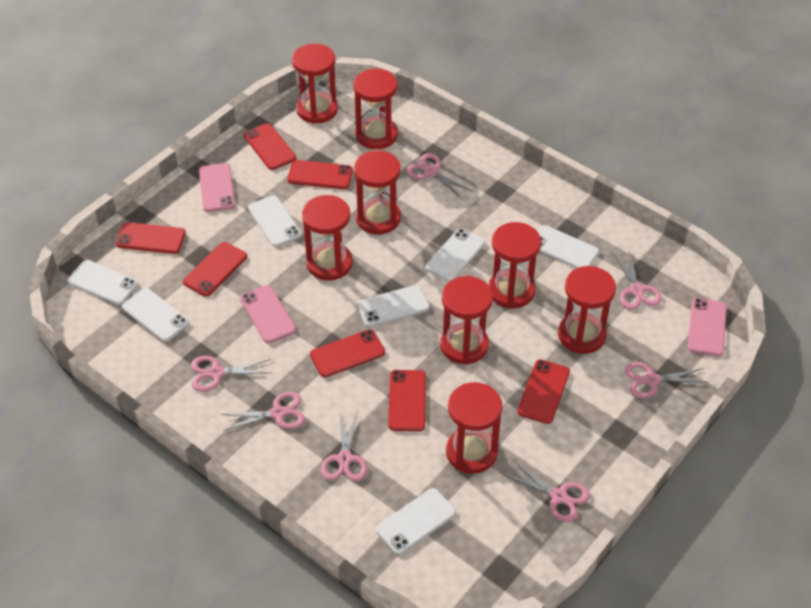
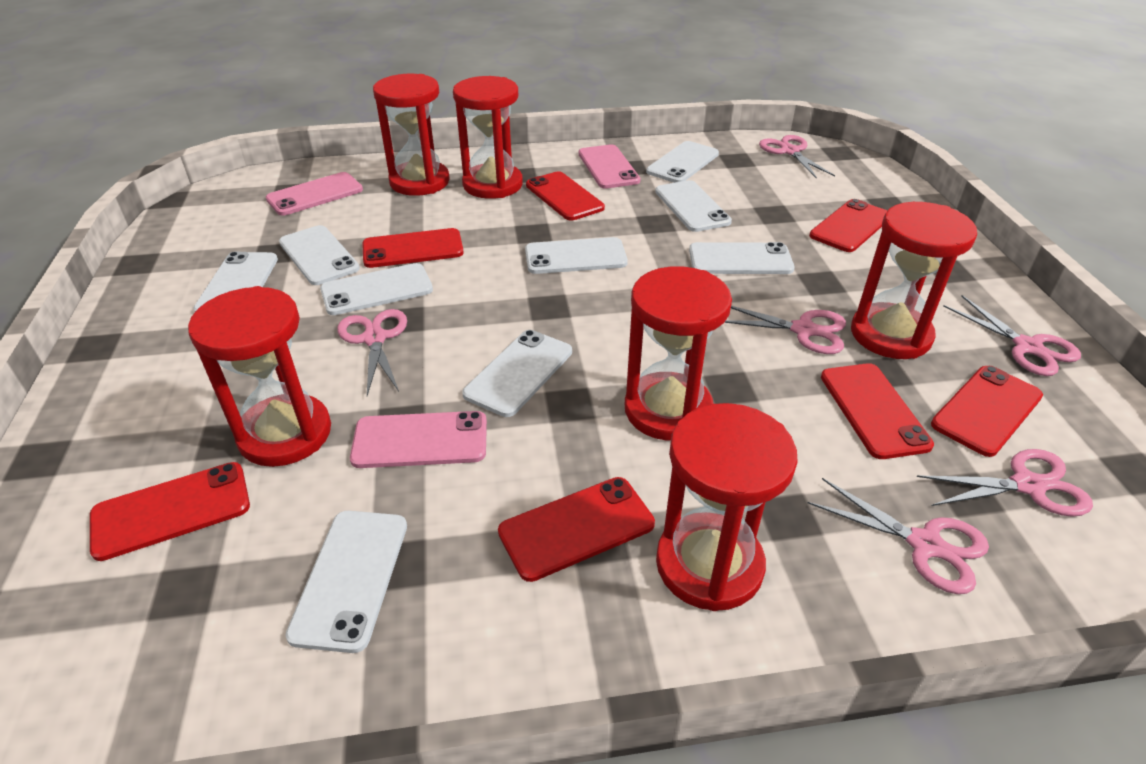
pink scissors: [191,356,271,392] [220,392,305,430] [321,410,367,481] [406,153,472,199] [503,460,590,522] [613,251,662,310] [625,362,709,398] = 7 -> [337,309,407,396] [724,306,846,354] [759,135,835,179] [808,478,989,594] [917,449,1093,517] [944,295,1081,376] = 6
red hourglass: [292,44,338,124] [302,195,353,280] [353,69,398,149] [354,150,401,234] [440,276,493,365] [446,382,502,474] [488,222,541,309] [558,266,616,354] = 8 -> [188,286,331,467] [373,74,450,196] [453,76,523,199] [625,266,732,441] [656,403,798,611] [851,202,977,359] = 6
white phone: [67,260,138,305] [122,288,190,342] [248,195,302,247] [357,285,430,327] [376,488,456,555] [425,229,485,282] [537,225,599,268] = 7 -> [193,252,278,312] [279,225,360,285] [285,511,407,653] [320,263,433,315] [462,330,572,417] [525,237,628,274] [646,141,719,183] [655,180,732,232] [689,242,795,274] = 9

